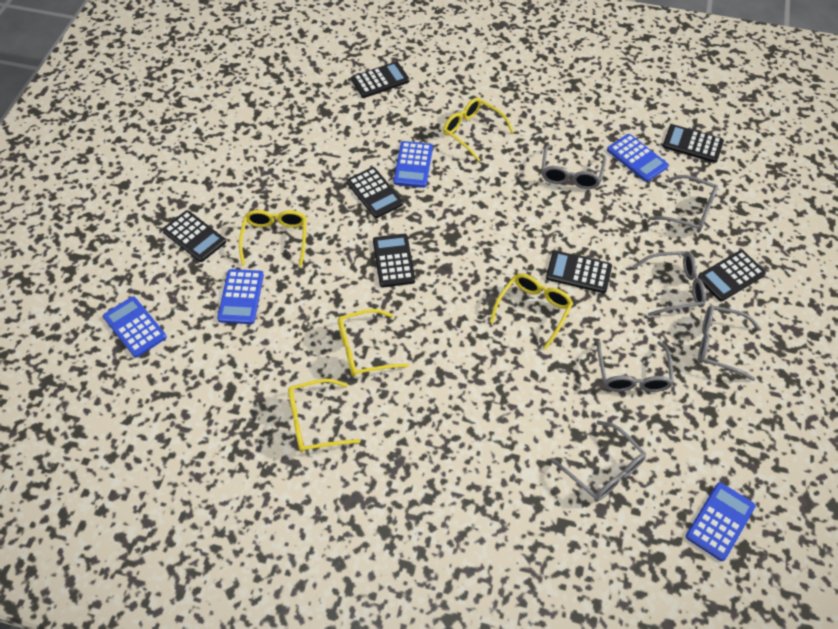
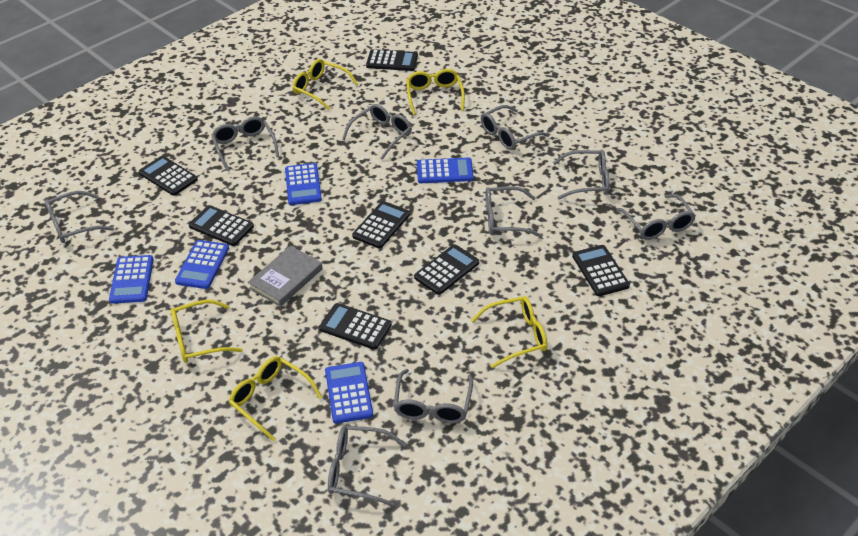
grey book: none = 0 -> [248,246,323,307] = 1
grey glasses: [541,145,606,189] [551,421,646,502] [597,341,674,392] [633,251,706,316] [649,175,718,233] [698,305,761,381] = 6 -> [45,191,114,243] [211,116,279,171] [328,425,406,506] [342,104,412,160] [394,369,473,423] [481,105,549,150] [486,186,542,237] [553,150,609,199] [616,194,696,240] = 9

